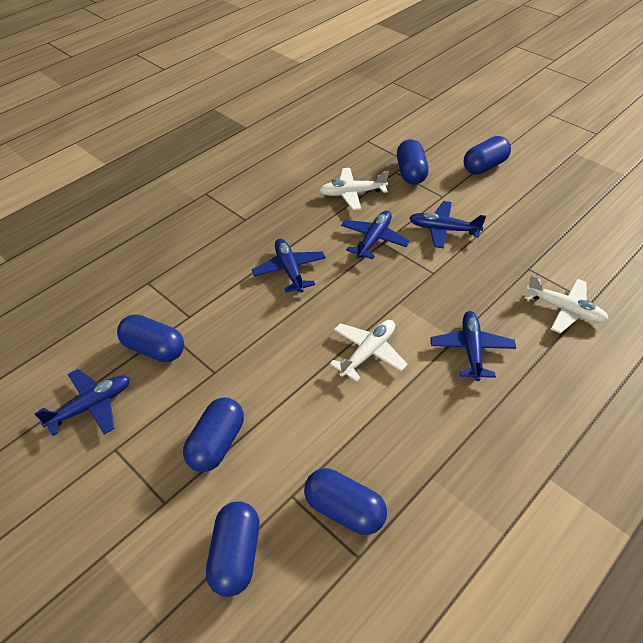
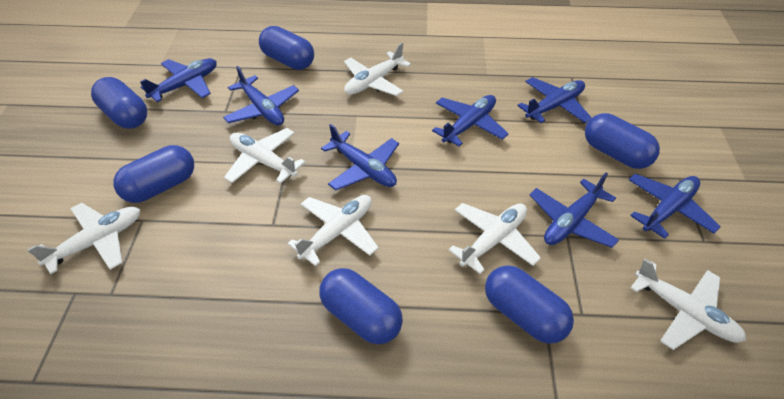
blue plane: [34,369,130,436] [252,239,326,293] [341,211,410,260] [409,201,486,249] [430,311,516,381] = 5 -> [140,58,217,102] [223,66,299,126] [321,124,399,190] [432,95,509,146] [517,77,592,123] [530,172,619,248] [629,174,721,239] = 7
white plane: [319,168,389,210] [330,320,408,382] [525,274,609,334] = 3 -> [27,203,140,274] [224,128,306,184] [287,195,379,266] [344,43,411,96] [449,203,541,274] [631,259,746,350] = 6

